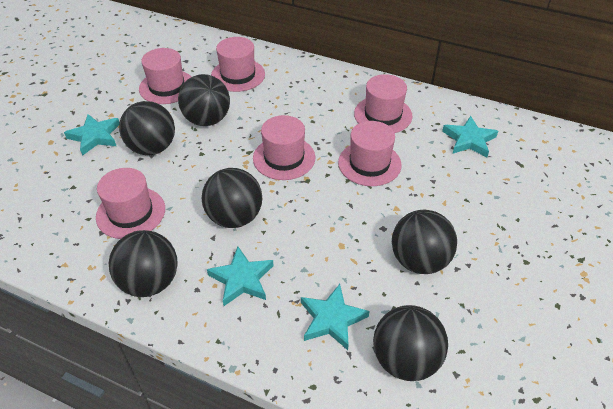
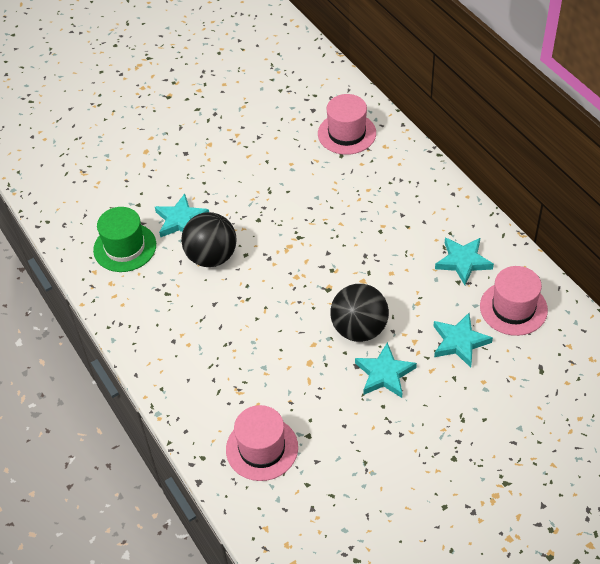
black ball: [109,230,178,297] [119,101,175,155] [178,74,230,126] [202,168,262,228] [373,305,448,381] [392,210,457,274] = 6 -> [181,212,237,267] [330,284,389,342] = 2
green hat: none = 0 -> [93,207,156,272] = 1
pink hat: [96,168,165,239] [139,48,191,104] [211,37,265,92] [253,115,316,180] [338,121,402,186] [354,74,412,133] = 6 -> [226,405,298,481] [318,94,376,155] [480,266,548,336] = 3

